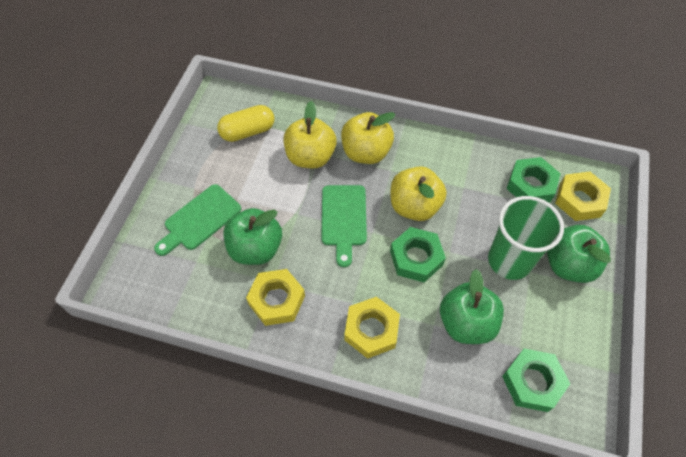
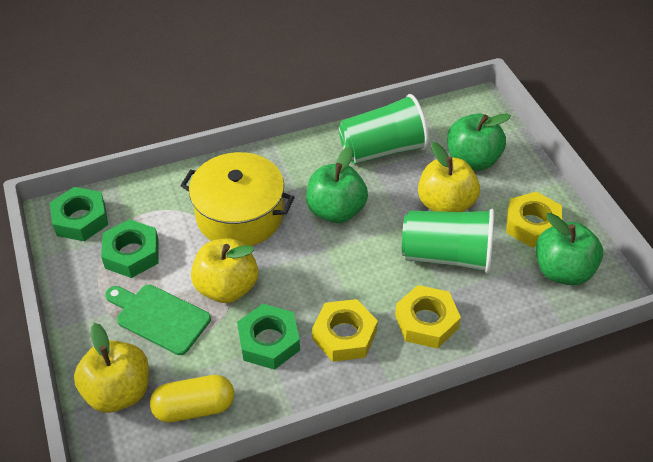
green cup: [488,196,564,280] = 1 -> [339,94,429,164] [402,209,494,274] = 2
green cutting board: [154,184,241,256] [321,185,367,267] = 2 -> [105,285,211,355] = 1
yellow pot: none = 0 -> [180,152,295,246] = 1

